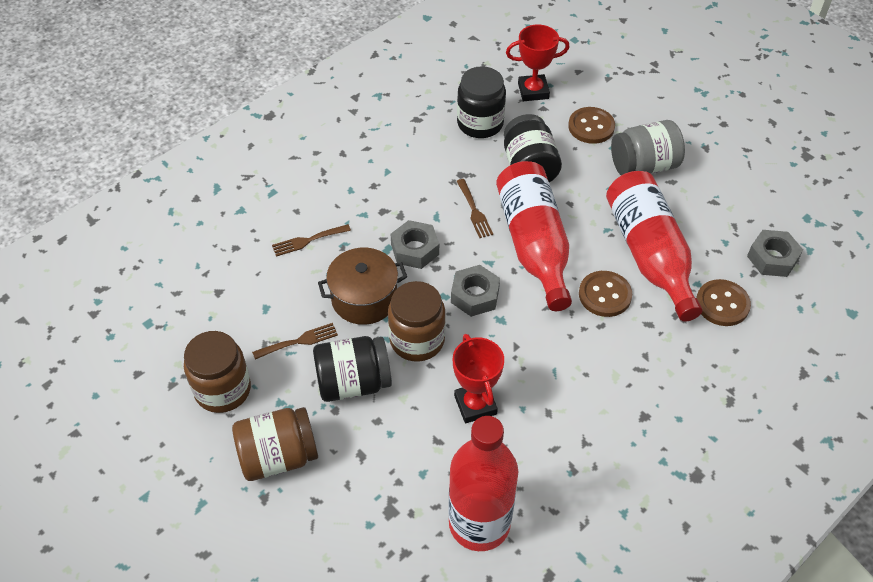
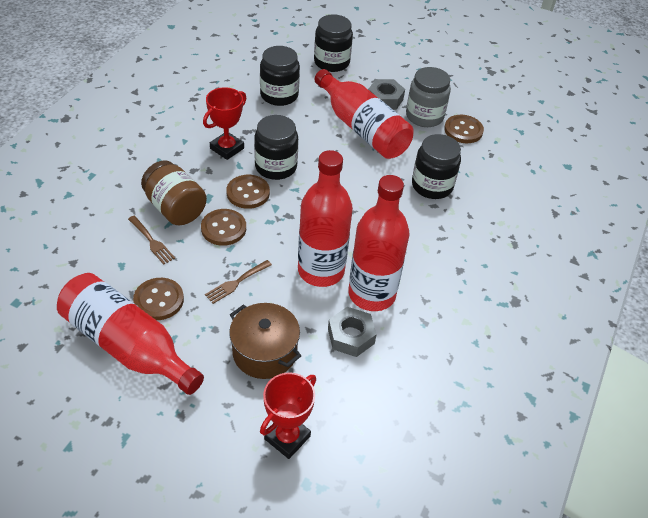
black jar: [313,336,392,402] [457,66,506,138] [504,114,562,182] = 3 -> [254,115,298,180] [260,46,300,106] [314,14,353,72] [412,134,461,199] = 4
brown button: [568,107,615,144] [579,271,632,317] [696,279,751,326] = 3 -> [133,278,184,320] [201,209,246,246] [226,175,270,209] [444,115,484,143] = 4
brown fork: [252,323,338,359] [272,224,351,257] [456,179,493,238] = 3 -> [128,216,175,265] [205,260,272,304] = 2
brown jar: [184,331,251,413] [232,407,318,481] [388,281,446,362] = 3 -> [141,161,207,225] = 1
grey nut: [390,220,439,269] [451,265,500,317] [747,230,803,277] = 3 -> [328,307,377,357] [368,79,405,110] = 2
red bottle: [448,416,518,551] [496,161,572,311] [606,171,702,322] = 3 -> [57,273,204,395] [298,150,353,287] [314,69,414,159] [348,175,410,311] = 4

